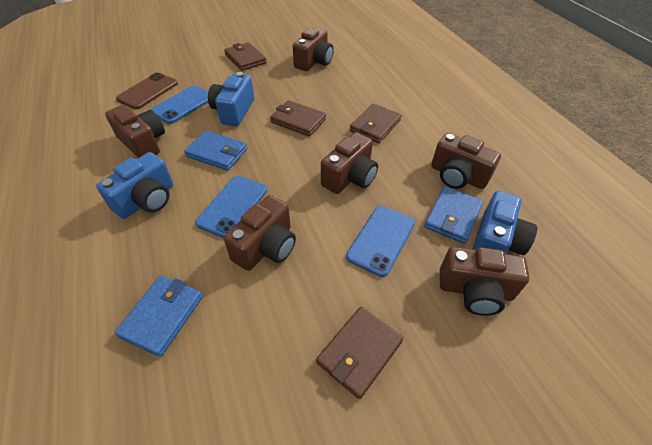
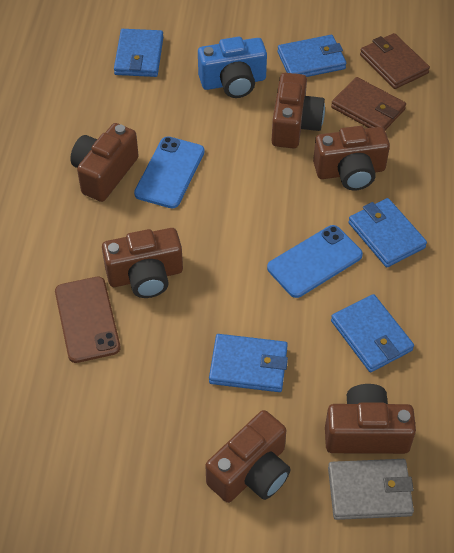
blue camera: [96,152,173,219] [208,72,254,126] [473,191,538,255] = 3 -> [198,37,267,98] = 1
blue phone: [150,85,208,124] [195,176,267,238] [346,206,415,277] = 3 -> [134,136,205,209] [267,225,363,298] = 2
blue wallet: [114,275,203,357] [184,130,247,171] [424,186,483,244] = 3 -> [114,29,163,77] [209,334,288,392] [277,35,346,77] [331,294,414,372] [348,198,427,267] = 5
brown wallet: [224,42,267,71] [270,100,326,136] [316,307,403,399] [350,104,402,143] = 4 -> [331,77,406,130] [360,33,430,89] = 2
grey wallet: none = 0 -> [328,459,414,520] = 1

